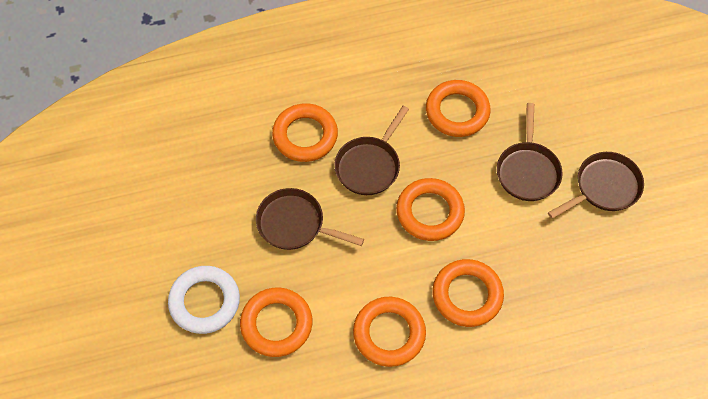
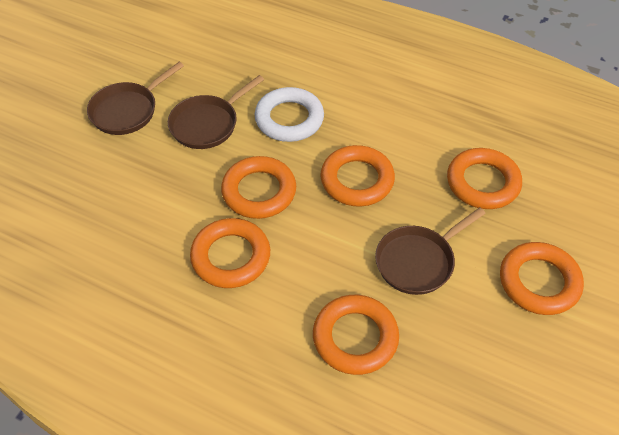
brown pan: [256,188,364,250] [334,106,409,195] [497,103,563,201] [548,152,644,219] = 4 -> [87,62,184,135] [168,75,264,149] [375,207,486,295] = 3

